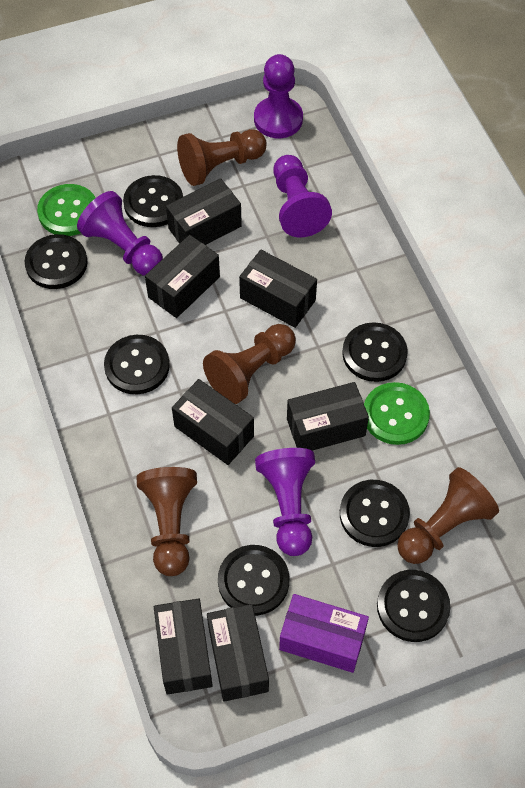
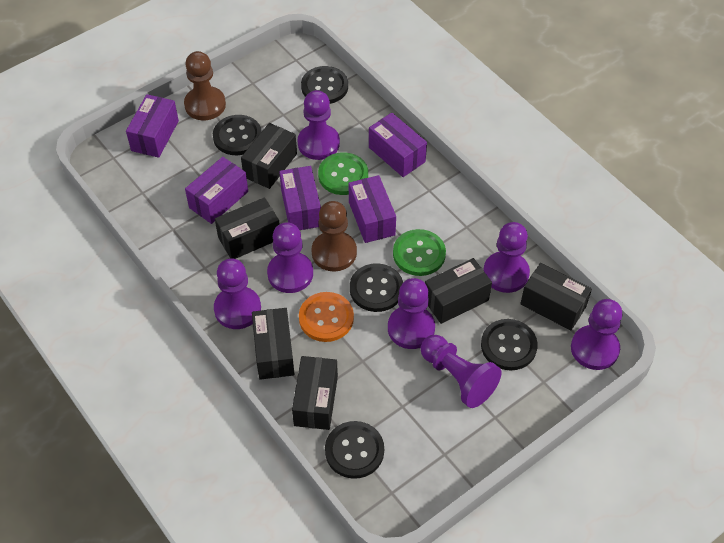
black box: [145,235,220,318] [154,598,213,695] [166,178,242,245] [172,379,254,465] [207,604,269,702] [239,250,317,328] [287,382,369,451] = 7 -> [215,197,279,259] [241,123,297,189] [252,308,295,380] [292,356,338,430] [425,258,492,324] [520,263,592,331] = 6
black button: [24,234,88,289] [104,335,170,394] [123,175,183,227] [218,545,289,616] [340,480,410,547] [342,322,408,382] [377,570,450,642] = 7 -> [213,115,262,155] [301,66,348,104] [325,421,384,479] [350,263,403,312] [481,319,538,371] = 5
brown pawn: [136,467,197,576] [177,129,267,186] [203,324,296,404] [397,467,499,564] = 4 -> [184,51,226,120] [312,201,357,271] = 2
orange button: none = 0 -> [299,292,354,342] = 1
purple box: [279,594,369,673] = 1 -> [126,94,179,158] [185,157,248,224] [279,166,321,230] [348,175,396,243] [369,113,427,177] = 5
purple pawn: [77,191,163,276] [254,54,303,138] [255,448,315,556] [273,155,332,237] = 4 -> [214,258,261,329] [267,222,313,293] [297,90,340,160] [388,278,435,349] [421,335,501,408] [483,222,530,293] [571,299,623,370] = 7

